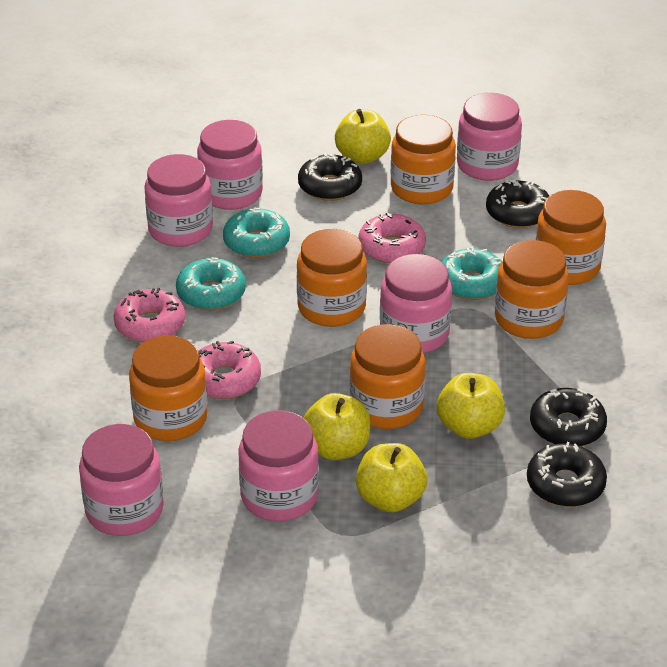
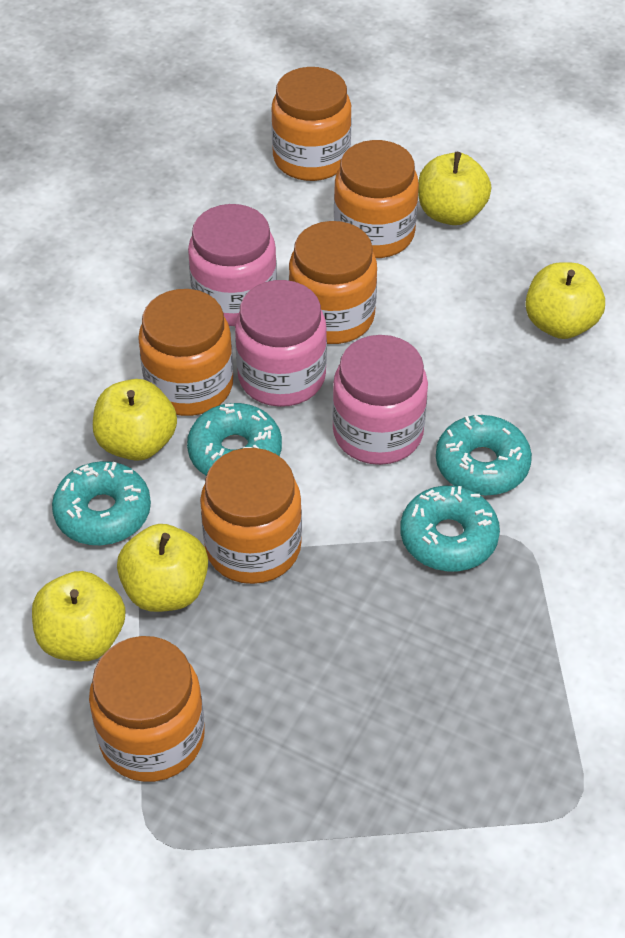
black donut: [298,153,362,201] [486,180,549,228] [527,442,607,507] [530,388,607,446] = 4 -> none = 0
pink donut: [113,288,185,342] [198,341,261,399] [358,213,426,263] = 3 -> none = 0
pink jar: [79,424,164,536] [144,154,213,247] [197,120,263,210] [239,410,319,521] [380,254,452,353] [457,93,522,181] = 6 -> [188,204,277,326] [235,280,327,407] [332,335,428,465] = 3
turquoise donut: [176,257,246,310] [223,208,290,258] [442,247,502,300] = 3 -> [52,461,151,545] [187,403,282,476] [400,486,500,571] [436,415,532,496] = 4
yellow apple: [304,393,370,460] [335,109,391,164] [356,443,427,512] [437,373,505,439] = 4 -> [32,571,125,661] [93,379,177,461] [117,524,208,612] [418,152,491,225] [525,262,605,339] = 5

